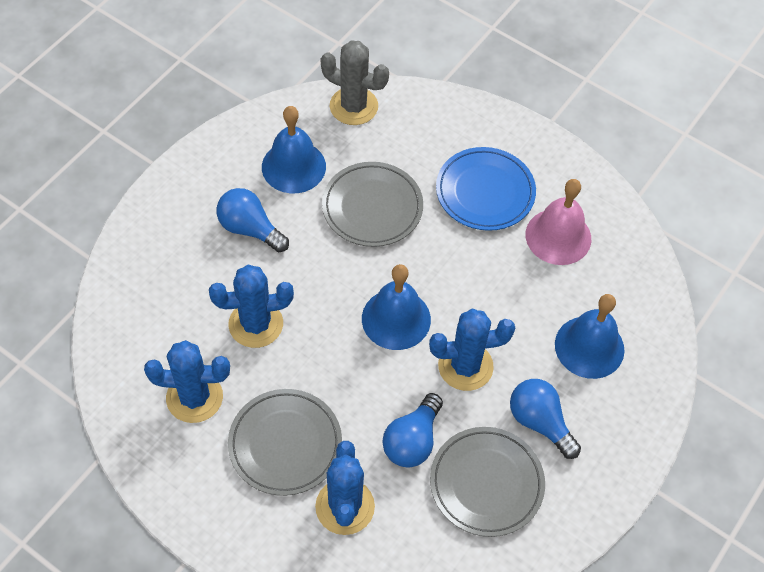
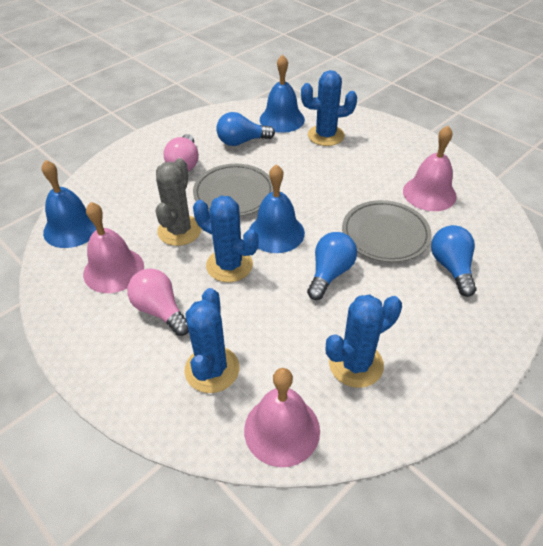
blue plate: [436,147,536,231] = 1 -> none = 0
grey plate: [228,389,342,496] [322,162,423,247] [430,427,545,537] = 3 -> [193,164,273,216] [342,200,431,262] = 2
pink bell: [526,179,591,265] = 1 -> [83,202,144,293] [244,368,320,467] [403,126,457,211] = 3
pink light bulb: none = 0 -> [127,269,189,336] [163,134,199,171] = 2

